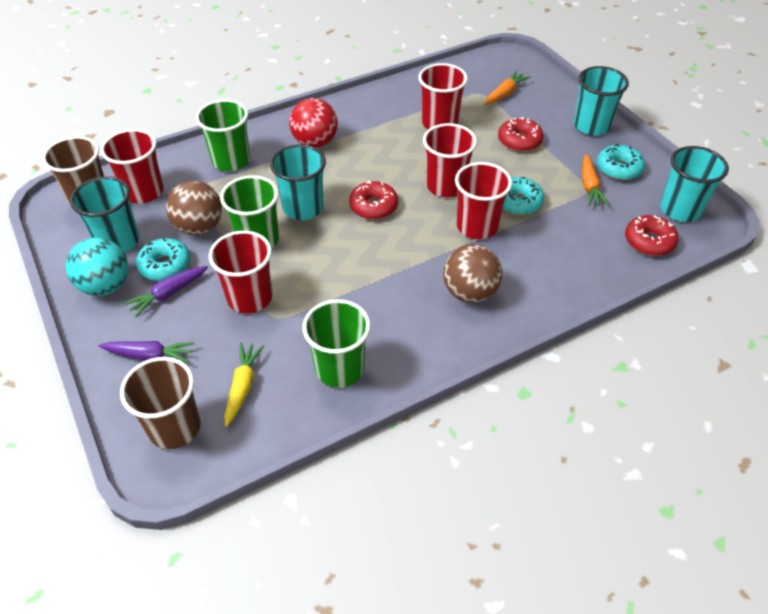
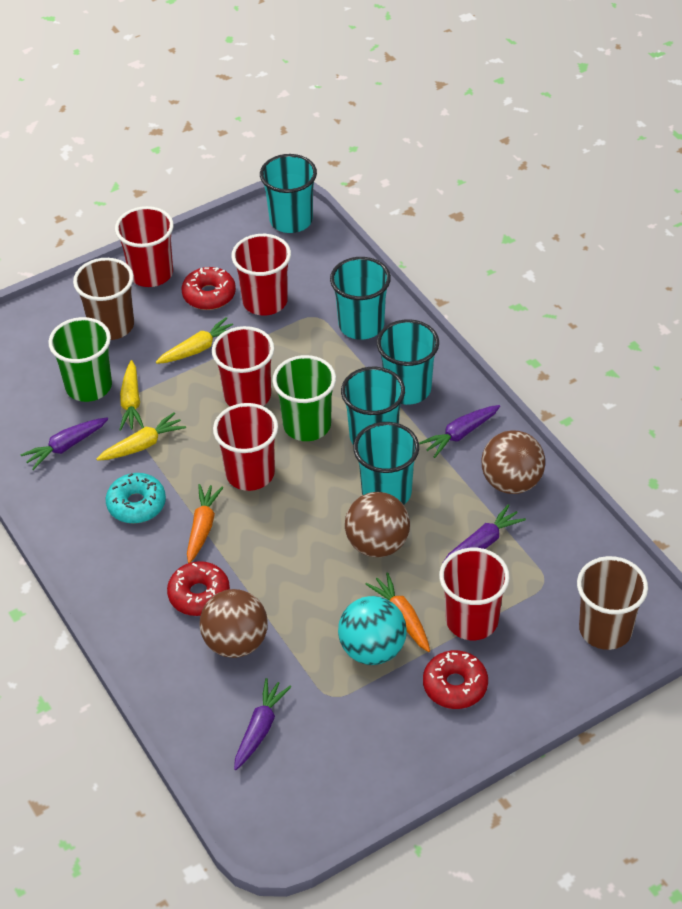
brown ball: [166,181,222,235] [443,244,502,303] = 2 -> [200,589,268,658] [345,492,410,557] [481,430,545,494] = 3
green cup: [196,99,250,171] [220,175,279,249] [302,299,371,388] = 3 -> [48,317,112,402] [272,355,336,441] = 2
purple carrot: [99,341,195,363] [124,266,208,317] = 2 -> [20,418,108,470] [234,678,291,770] [419,405,500,458] [443,504,526,562] = 4
red ball: [289,98,338,148] = 1 -> none = 0
turquoise cup: [70,176,139,253] [270,144,326,220] [574,66,629,135] [660,146,729,222] = 4 -> [260,154,317,233] [330,257,391,340] [341,367,405,444] [353,422,419,505] [377,319,439,405] = 5
turquoise donut: [136,238,190,281] [503,177,544,215] [597,144,645,180] = 3 -> [106,473,166,524] = 1
yellow carrot: [224,343,264,427] = 1 -> [96,412,186,461] [119,360,144,431] [156,317,233,364] = 3

